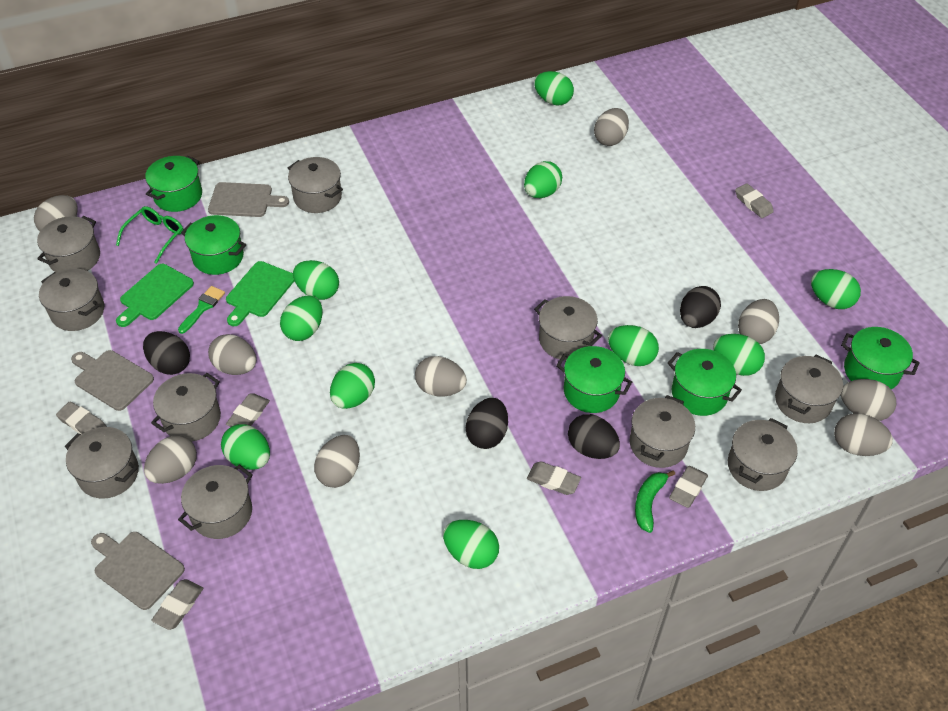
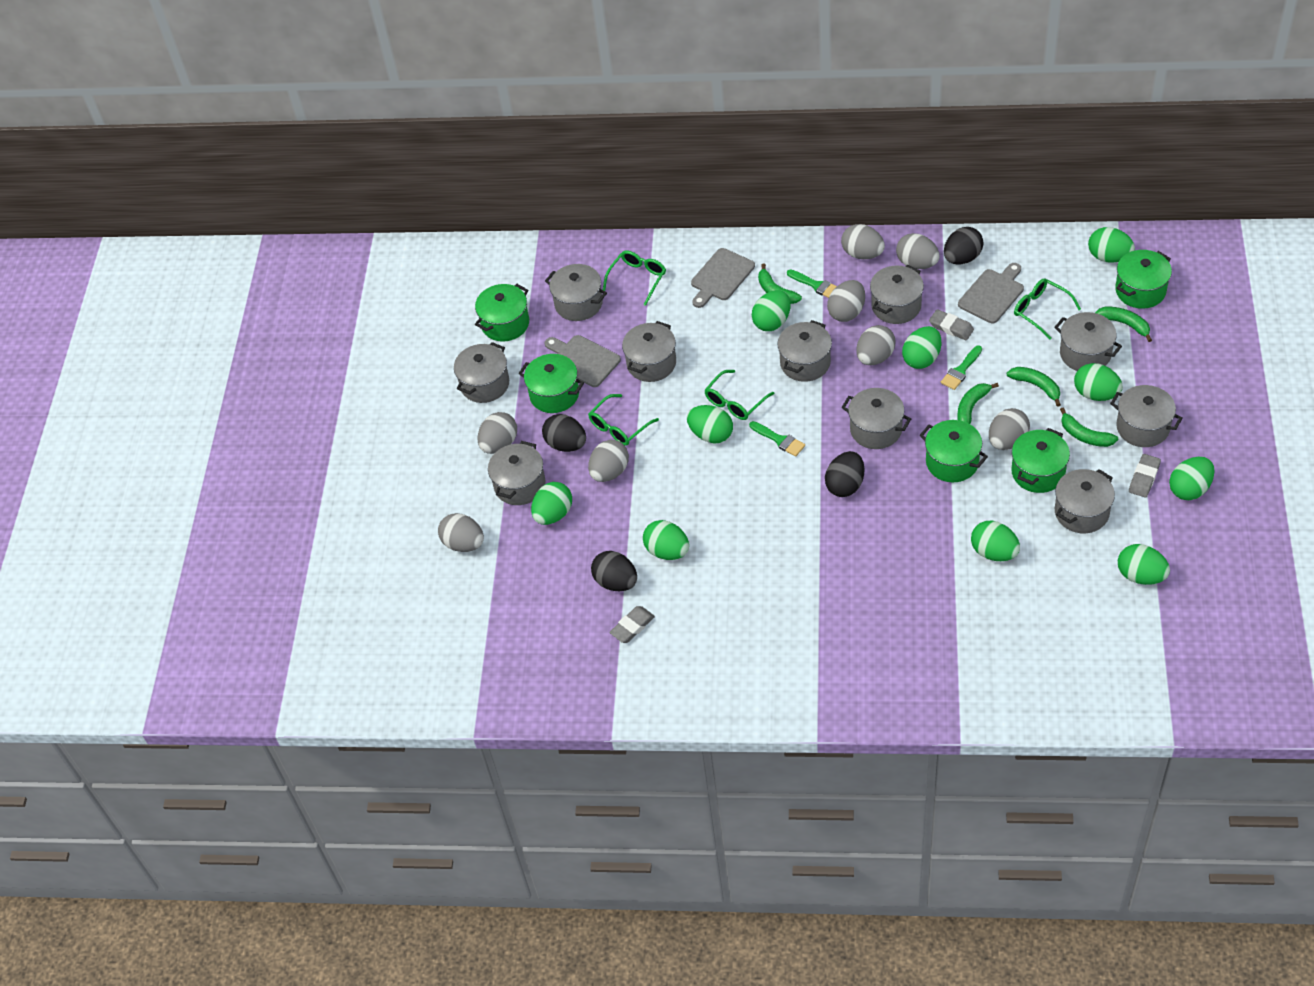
green banana: [635,470,675,533] = 1 -> [758,263,802,304] [957,383,999,424] [1007,367,1061,407] [1060,407,1118,447] [1095,307,1152,342] = 5
green brush: [178,286,225,334] = 1 -> [749,421,805,457] [787,269,837,298] [941,345,982,390] = 3
green cutting board: [116,264,194,327] [226,261,294,326] = 2 -> none = 0
green glasses: [116,206,183,264] = 1 -> [588,394,659,446] [603,251,666,306] [704,370,774,420] [1014,279,1081,340] = 4
grey egg: [34,195,78,231] [144,435,197,484] [208,334,256,375] [314,435,360,488] [415,356,467,397] [594,108,629,146] [738,299,779,344] [834,413,893,456] [841,379,896,421] = 9 -> [438,513,484,552] [478,412,517,454] [588,440,629,482] [827,280,865,322] [841,224,885,259] [856,325,896,365] [896,233,939,269] [989,408,1030,450] = 8
grey eraser: [56,401,107,434] [151,579,203,630] [226,393,270,427] [527,462,581,495] [669,466,708,508] [735,183,774,218] = 6 -> [609,606,655,643] [929,309,974,340] [1129,454,1161,498] = 3

